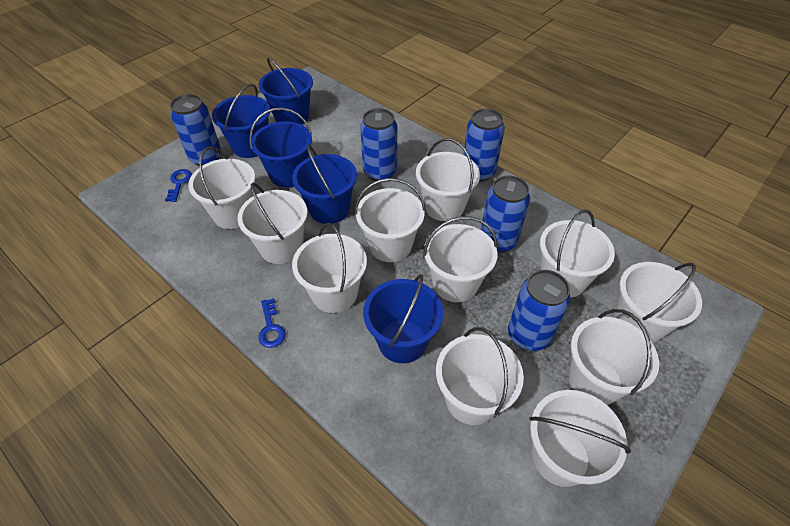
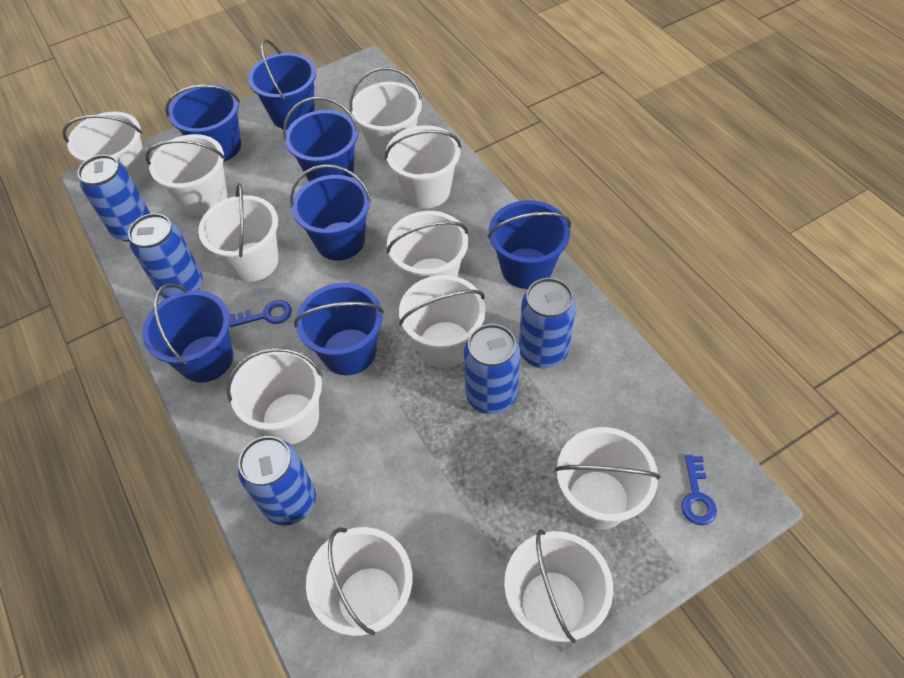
blue bucket: [212,84,270,158] [249,107,312,187] [259,57,313,125] [292,145,357,224] [363,274,443,363] = 5 -> [142,283,233,383] [165,84,241,162] [248,39,316,130] [283,97,359,182] [290,164,372,260] [294,283,384,375] [488,200,571,289] = 7

